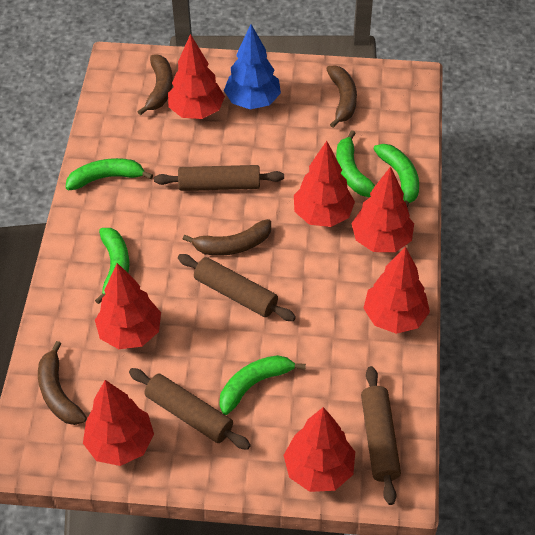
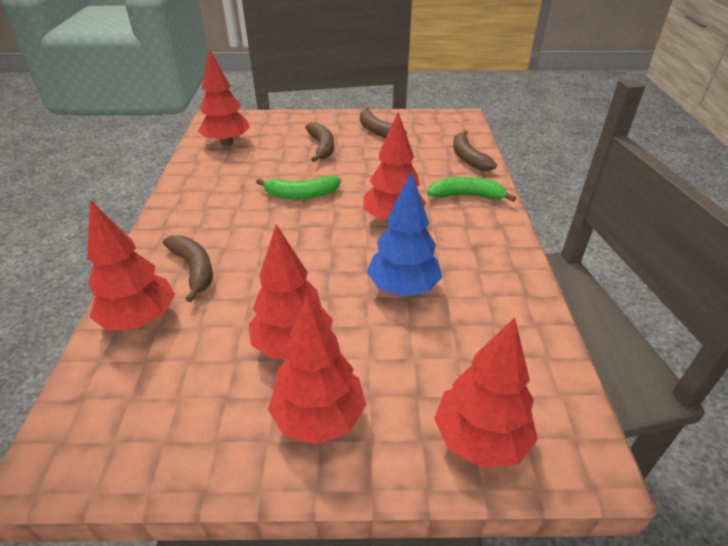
brown rolling pin: [129,368,251,450] [154,165,284,191] [178,254,296,321] [361,366,401,505] = 4 -> none = 0
green banana: [66,158,153,190] [95,228,129,304] [219,355,306,415] [336,131,375,197] [373,144,419,208] = 5 -> [256,176,341,199] [427,177,516,202] = 2
red tree: [83,380,154,466] [95,263,161,349] [168,34,225,119] [284,407,355,492] [294,141,355,227] [351,166,414,252] [363,246,430,334] = 7 -> [87,200,175,330] [198,49,250,146] [249,224,333,360] [268,296,366,445] [363,112,426,222] [434,317,538,468] = 6

